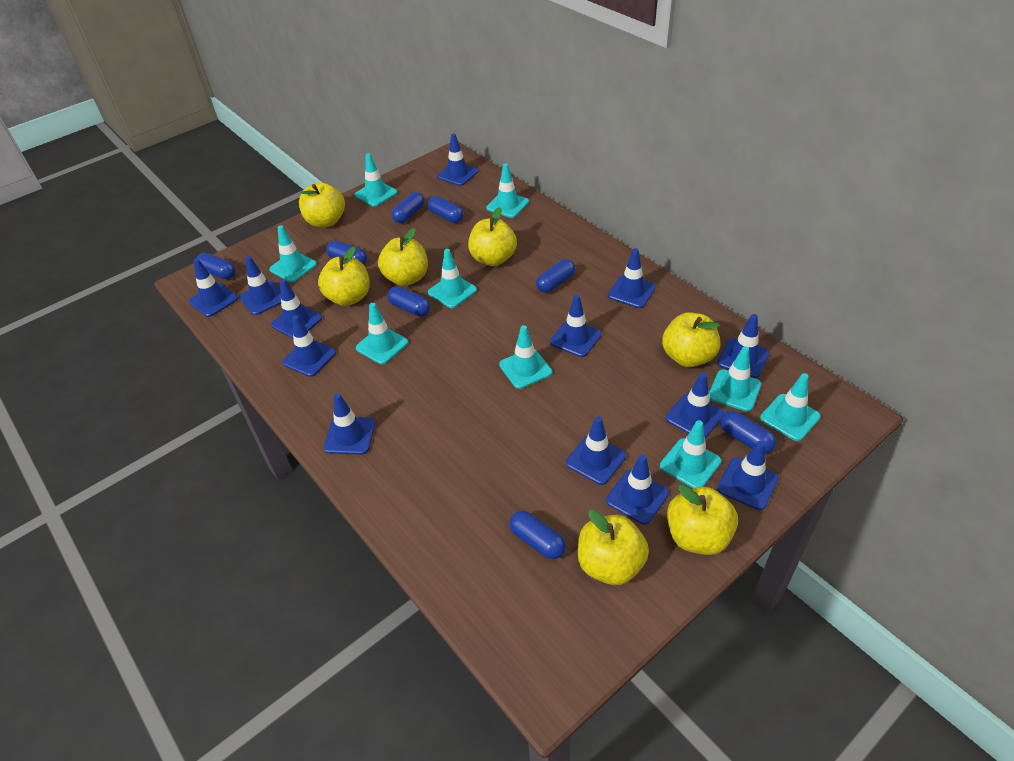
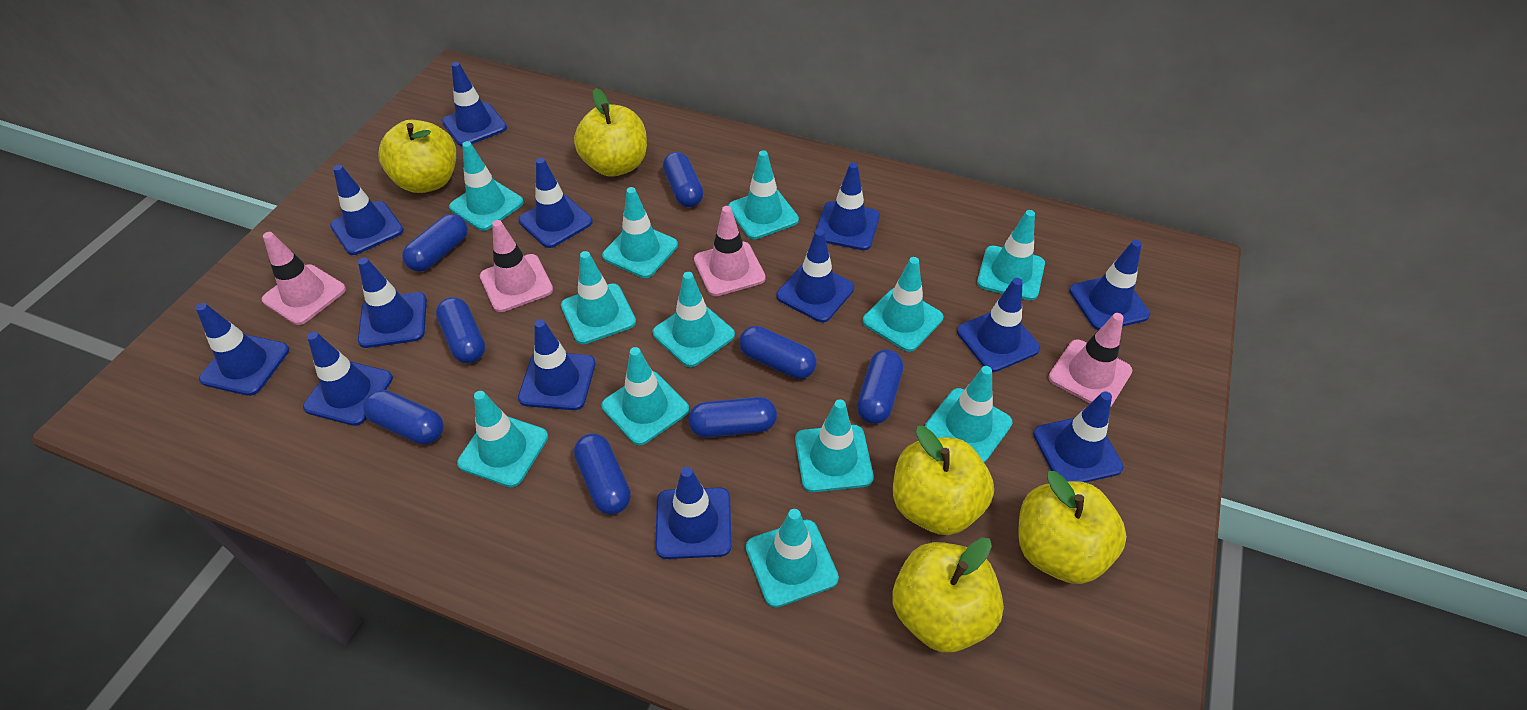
pink traffic cone: none = 0 -> [262,232,346,325] [480,220,553,312] [694,206,766,296] [1048,313,1133,406] = 4
turquoise traffic cone: [269,225,317,282] [355,153,397,207] [356,303,408,364] [428,249,477,308] [486,164,529,218] [499,325,552,389] [660,420,721,488] [709,346,761,412] [760,373,821,441] = 9 -> [449,141,524,231] [457,391,548,487] [561,251,636,344] [602,187,678,278] [602,347,689,445] [653,272,735,367] [728,150,799,239] [746,509,839,608] [795,399,874,492] [863,257,943,352] [925,366,1013,463] [977,210,1045,300] = 12
yellow apple: [299,182,345,228] [318,247,370,306] [378,228,428,286] [468,207,517,266] [578,509,649,585] [662,312,720,367] [667,484,738,555] = 7 -> [379,120,456,193] [574,88,647,177] [892,538,1004,653] [893,426,994,535] [1018,471,1127,584] = 5

